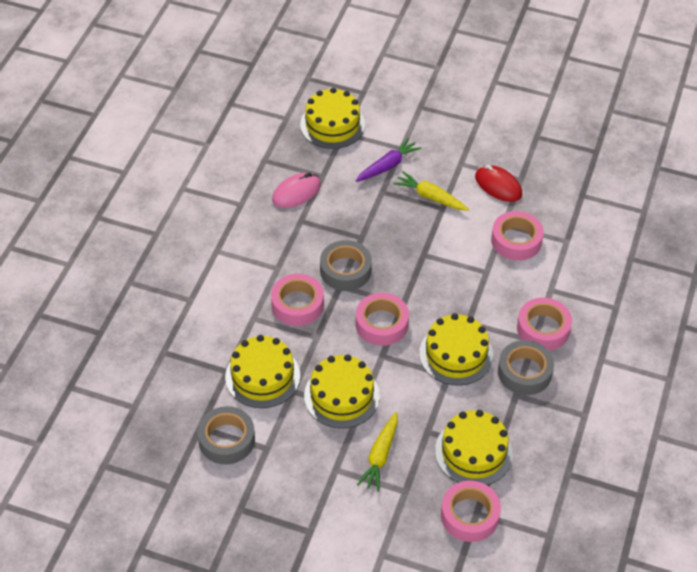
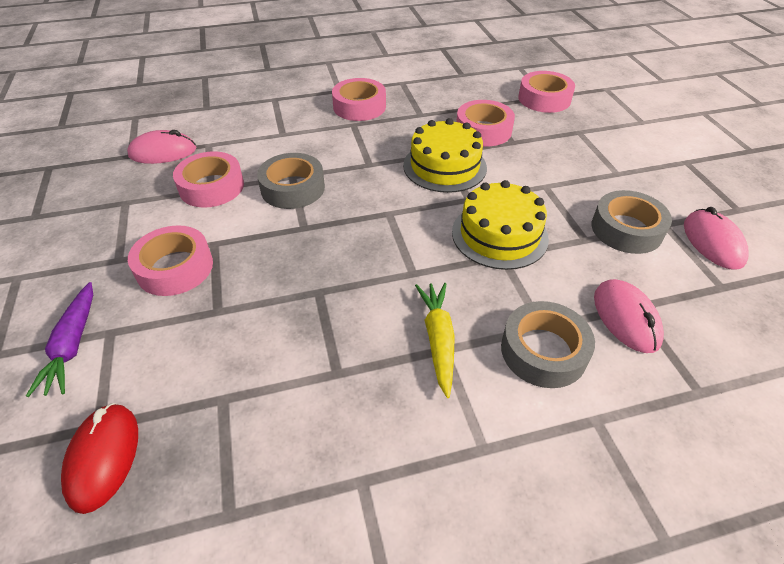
pink mouse: [272,173,321,208] = 1 -> [127,130,196,164] [594,279,664,353] [684,207,749,269] = 3
yellow cake: [225,335,300,408] [300,88,365,149] [304,354,380,428] [419,313,493,386] [435,410,513,485] = 5 -> [403,118,487,193] [452,180,549,270] = 2
yellow carrot: [357,412,398,492] [393,171,469,211] = 2 -> [415,283,455,398] = 1

